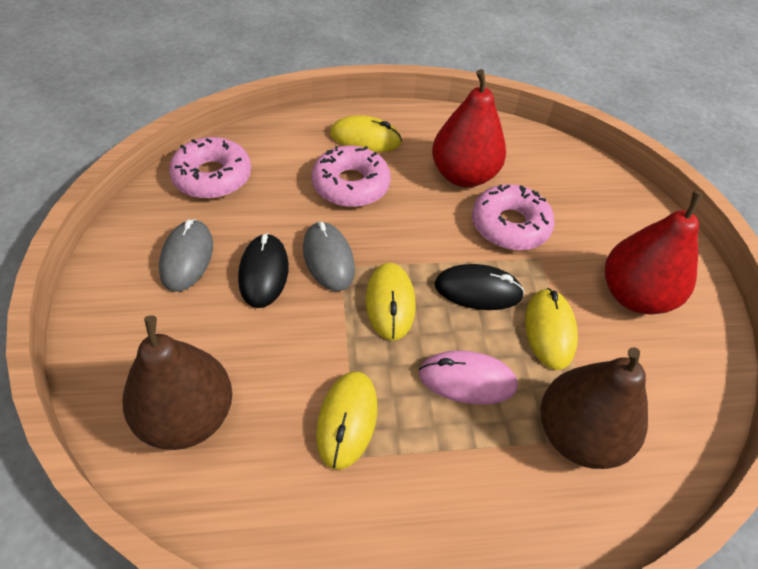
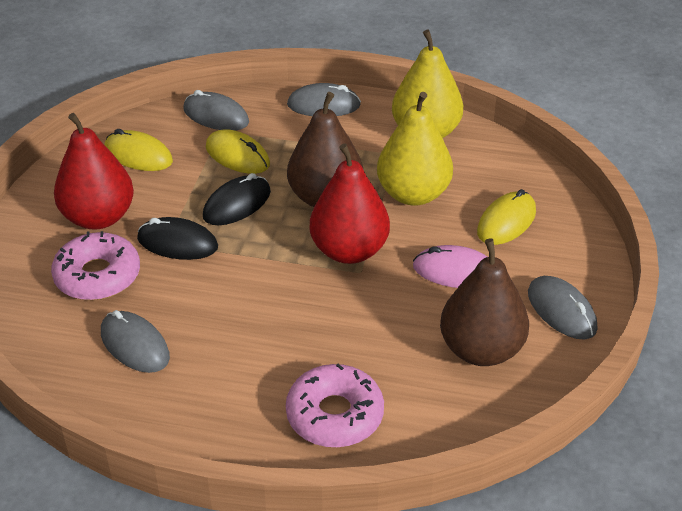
grey mouse: [159,219,213,292] [303,222,355,291] = 2 -> [101,310,170,373] [184,90,249,131] [287,83,361,116] [528,276,597,339] = 4
pink donut: [169,137,251,199] [312,145,391,207] [472,184,555,251] = 3 -> [51,231,140,300] [286,364,384,447] = 2
yellow mouse: [316,371,377,469] [330,115,402,152] [366,263,415,341] [525,288,578,370] = 4 -> [105,129,173,171] [206,129,270,174] [477,189,536,245] = 3
yellow pear: none = 0 -> [377,92,453,206] [392,29,463,138] = 2

